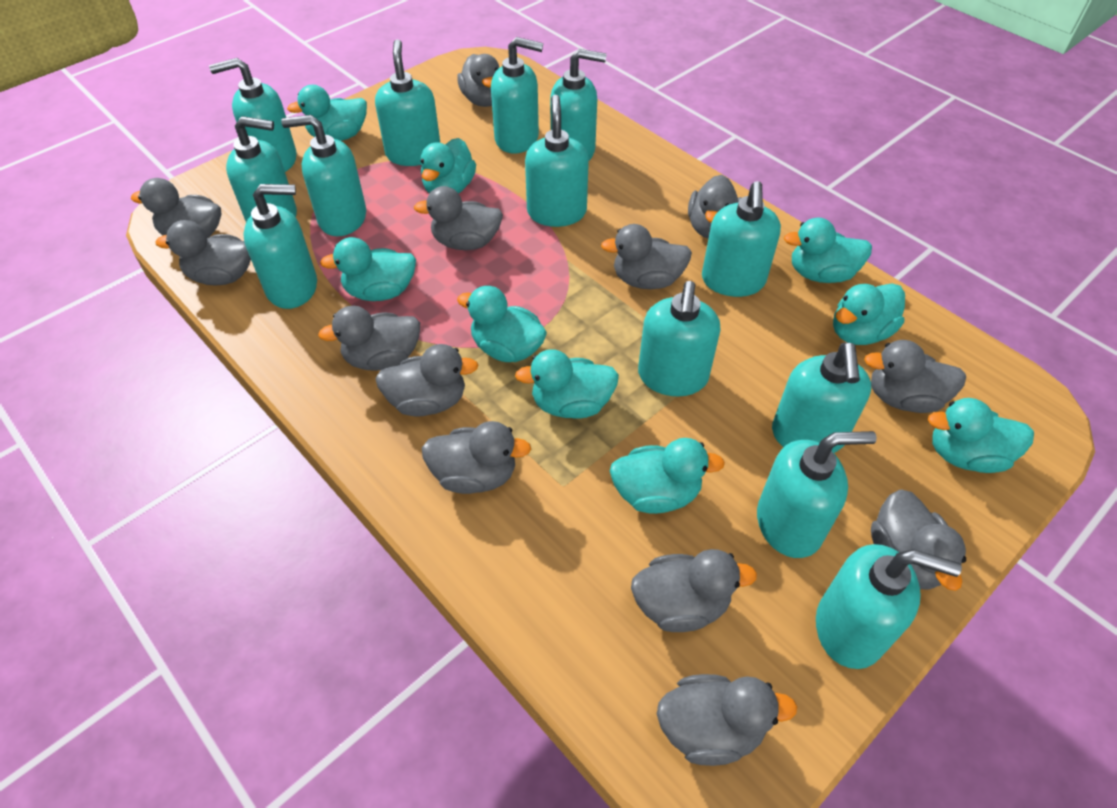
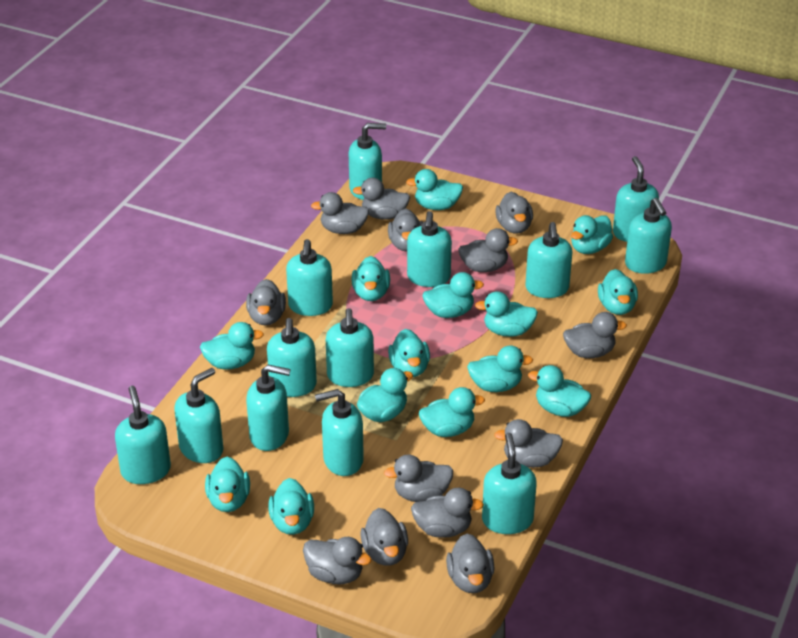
turquoise duck: [287,85,367,141] [320,237,416,301] [421,138,476,194] [457,286,547,362] [515,349,619,419] [610,438,725,514] [784,218,872,283] [833,283,905,345] [928,398,1034,473] = 9 -> [200,322,264,370] [205,457,250,512] [268,478,314,535] [351,256,390,301] [357,368,413,422] [388,329,430,377] [406,169,463,210] [419,387,485,437] [422,272,484,318] [467,345,533,392] [475,291,538,337] [528,365,591,417] [571,215,613,254] [598,269,638,315] = 14

